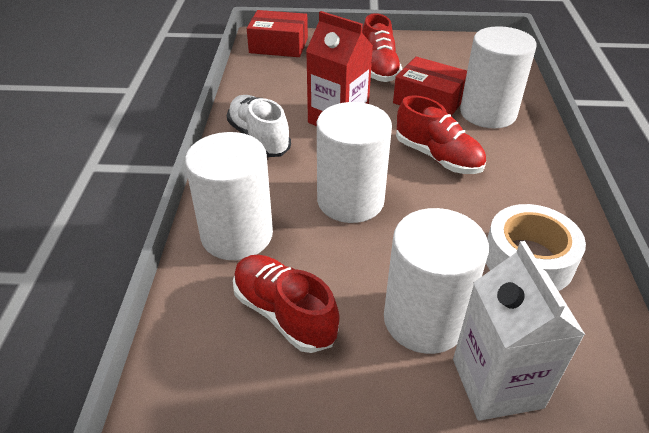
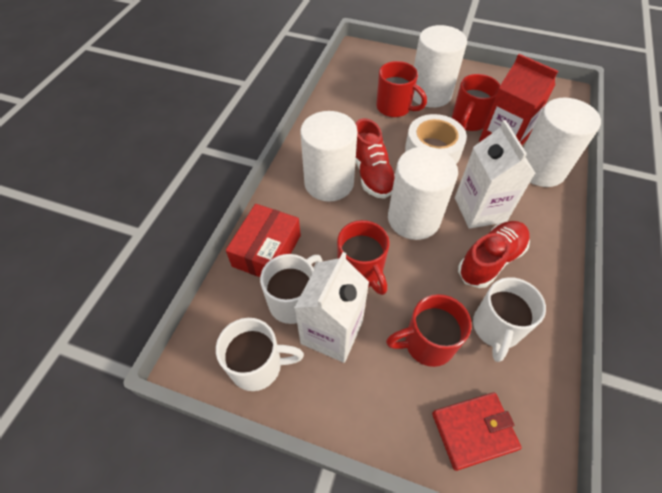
red box: [247,10,308,57] [393,57,467,116] = 2 -> [226,204,301,277] = 1
red mug: none = 0 -> [337,220,389,295] [376,61,427,117] [386,294,472,367] [452,74,500,131] = 4
red shoe: [233,255,339,353] [362,13,402,82] [396,95,486,174] = 3 -> [355,118,395,199] [458,221,530,288] = 2
red wallet: none = 0 -> [432,392,522,471] = 1
white carton: [453,241,585,421] = 1 -> [294,252,369,363] [455,120,536,229] = 2
white mug: none = 0 -> [216,318,304,391] [260,254,323,324] [473,277,546,362] = 3
white shoe: [226,95,291,157] = 1 -> none = 0

